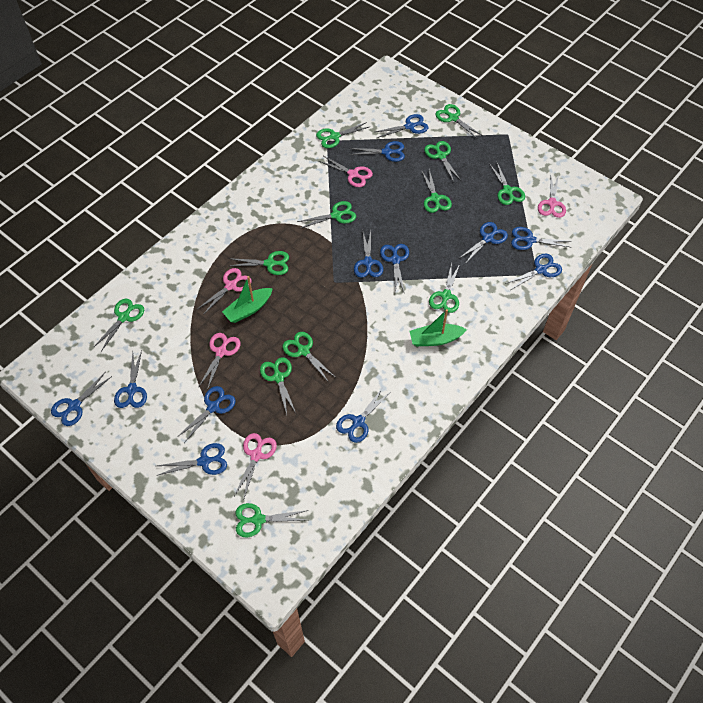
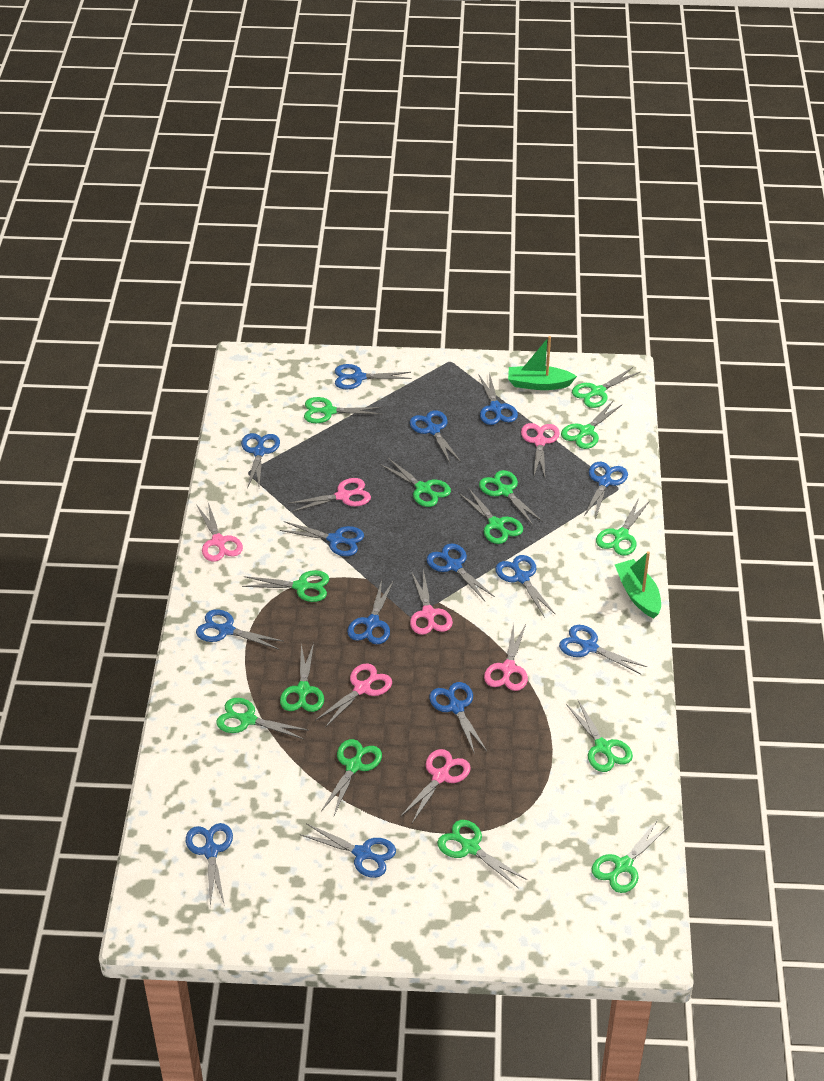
blue scissors: [51,373,112,426] [114,350,147,408] [156,443,227,476] [177,386,236,443] [336,388,389,443] [349,141,405,162] [354,231,383,278] [375,114,428,138] [380,244,409,292] [458,222,508,264] [505,254,562,290] [511,227,572,250] = 12 -> [186,823,233,906] [196,609,284,650] [241,433,280,489] [280,521,364,556] [300,823,396,878] [335,364,412,389] [347,580,394,644] [410,410,461,463] [427,543,495,602] [429,682,487,754] [478,373,518,425] [496,555,556,618] [559,625,647,675] [584,462,628,520] = 14
green scissors: [93,299,144,351] [228,251,289,275] [236,503,308,537] [260,357,296,415] [282,332,335,381] [297,201,356,229] [316,122,369,148] [421,170,452,213] [424,141,461,182] [429,262,460,313] [435,104,483,138] [490,162,525,205] = 12 -> [216,698,308,740] [242,570,329,602] [280,643,324,712] [304,397,383,423] [321,739,382,815] [379,457,451,507] [437,820,527,888] [459,488,523,544] [479,470,543,525] [561,401,623,449] [566,700,633,772] [572,367,640,408] [592,820,669,893] [596,498,650,556] = 14
pink scissors: [197,268,251,315] [199,333,240,390] [234,433,277,498] [319,156,373,187] [538,173,566,218] = 5 -> [197,503,243,562] [287,478,371,512] [315,663,392,728] [400,749,471,823] [410,569,453,635] [484,623,528,691] [521,423,560,477] = 7

